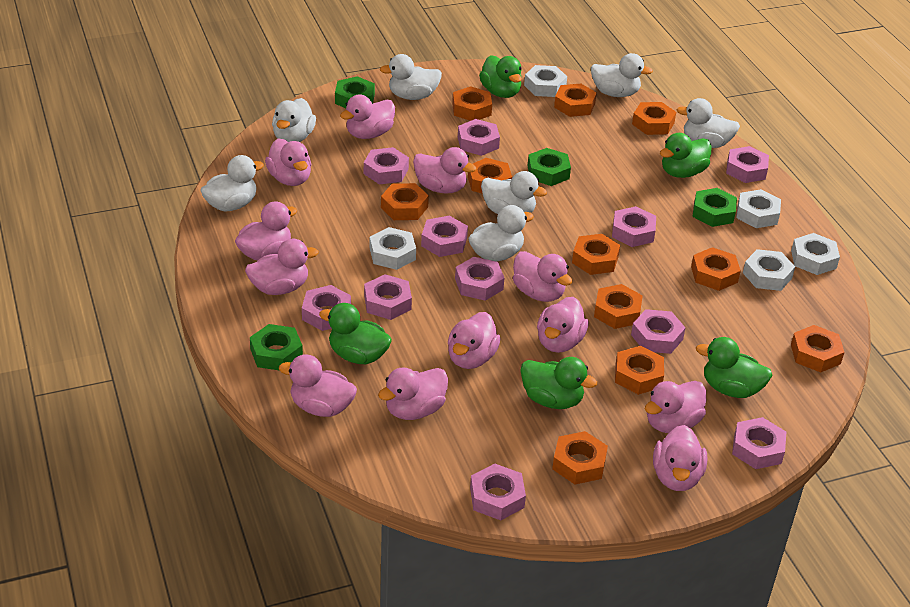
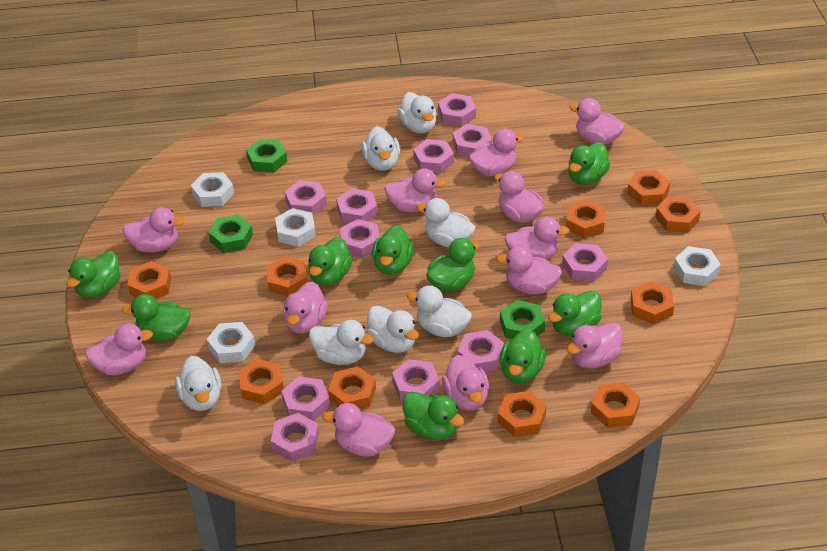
green duck: [319,303,392,364] [479,55,522,98] [520,357,597,409] [660,133,711,178] [696,337,773,398] = 5 -> [66,251,121,298] [121,294,191,341] [308,237,353,286] [372,225,414,275] [403,392,464,440] [426,238,480,292] [500,329,546,384] [548,290,602,336] [568,142,610,185] = 9
green nut: [250,324,303,371] [335,76,375,108] [528,148,571,186] [692,188,737,227] = 4 -> [208,215,253,253] [246,139,287,173] [500,300,545,339] = 3
orange nut: [381,183,429,220] [452,86,492,121] [468,158,512,194] [552,431,608,484] [554,84,597,117] [572,234,620,275] [594,284,643,329] [615,346,664,395] [632,102,676,135] [691,247,741,291] [791,325,844,372] = 11 -> [127,261,171,299] [238,359,284,404] [266,256,307,297] [328,367,376,409] [498,391,547,437] [566,199,606,238] [591,382,640,428] [627,170,670,205] [631,281,674,324] [656,196,701,233] = 10
white nut: [370,227,416,270] [524,65,567,97] [736,189,781,228] [743,249,795,291] [791,233,840,275] = 5 -> [191,172,234,207] [207,322,255,363] [275,208,316,247] [674,246,721,286] = 4

